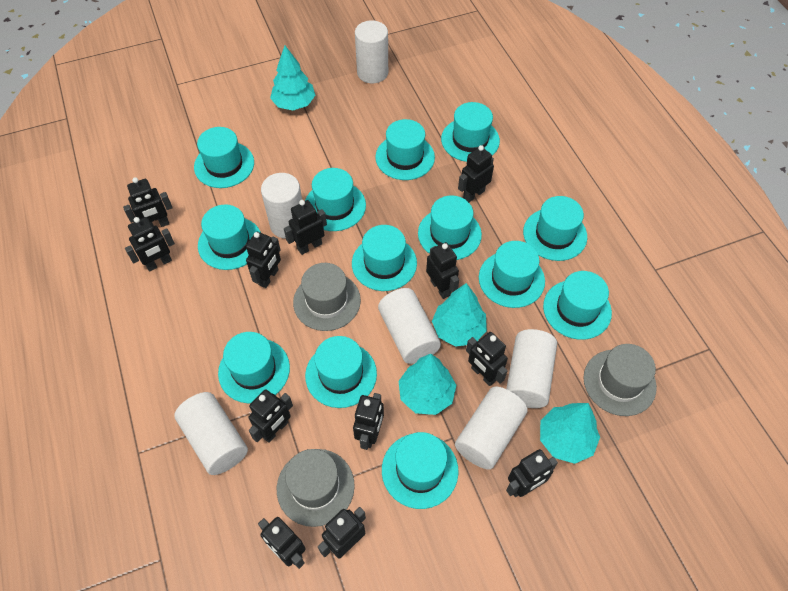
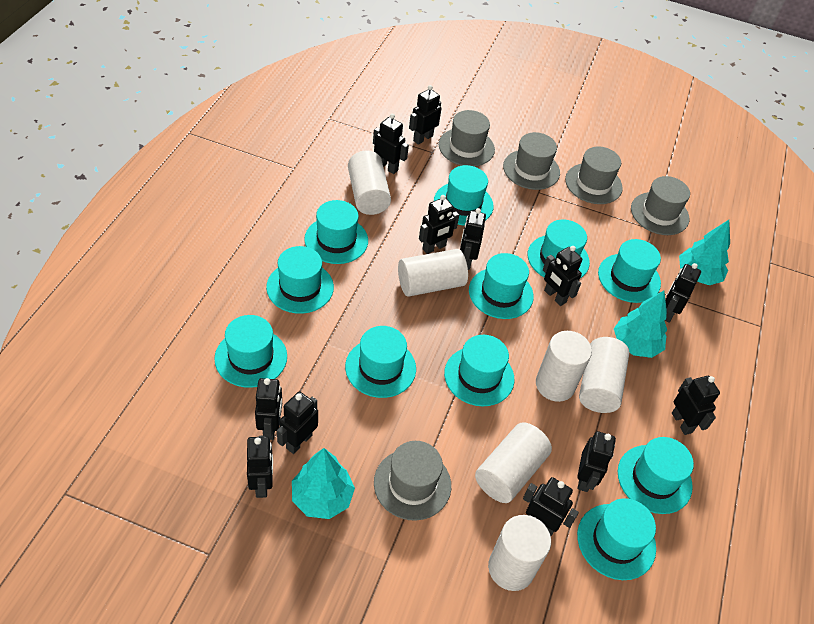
grey hat: [277,449,355,527] [293,263,361,331] [583,344,657,416] = 3 -> [374,441,451,521] [439,110,495,167] [503,132,560,190] [565,147,623,204] [631,176,690,235] = 5
turquoise hat: [194,127,254,188] [198,204,261,270] [218,332,290,404] [305,168,366,231] [305,336,377,408] [352,225,417,291] [375,119,435,180] [382,432,459,509] [418,195,482,260] [441,102,500,162] [479,241,545,308] [523,196,587,261] [543,271,612,340] = 13 -> [214,315,287,388] [266,246,334,314] [304,200,368,264] [345,326,416,398] [434,165,493,226] [444,335,514,406] [469,253,534,319] [528,219,590,278] [577,498,656,580] [598,239,661,303] [618,437,694,514] = 11
turquoise tree: [270,46,315,110] [398,354,456,415] [432,283,487,347] [540,403,600,464] = 4 -> [292,448,355,519] [614,291,667,358] [679,220,730,285] = 3

